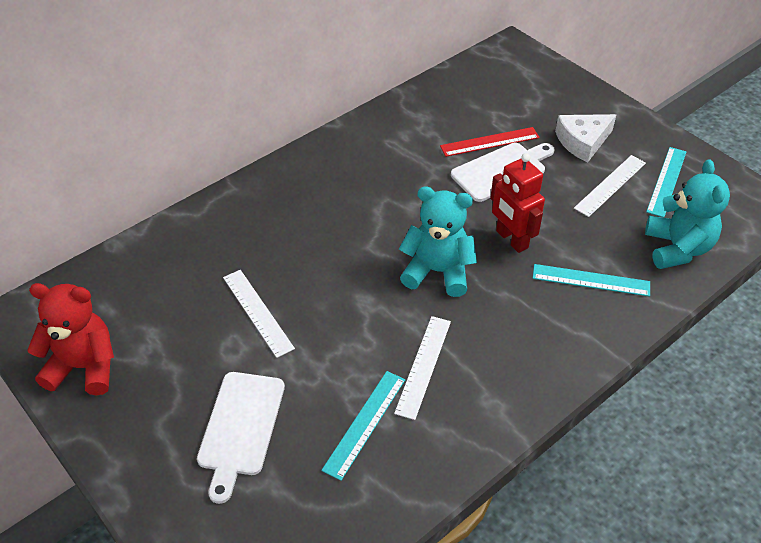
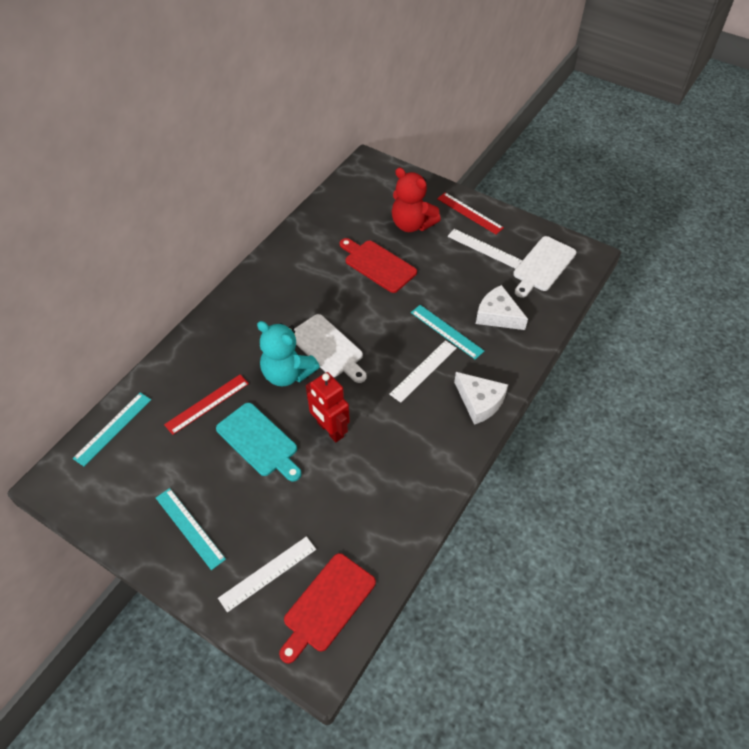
red cutting board: none = 0 -> [279,553,376,663] [340,238,417,293] = 2
red ruler: [440,127,540,157] = 1 -> [164,375,249,435] [437,193,504,234] = 2
turquoise cutting board: none = 0 -> [216,403,302,482] = 1
turquoise teddy bear: [399,186,477,297] [645,159,730,269] = 2 -> [257,321,320,387] = 1
white cheese: [555,114,616,163] = 1 -> [454,372,508,425] [476,285,528,330] = 2

